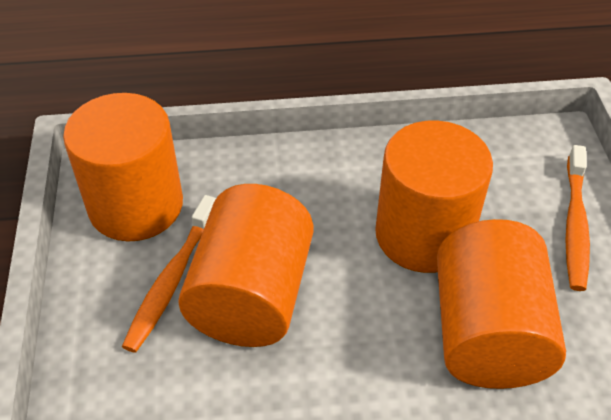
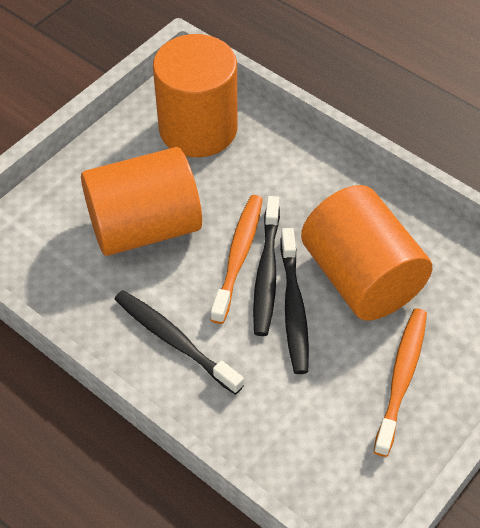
black toothbrush: none = 0 -> [115,290,244,395] [253,196,280,336] [280,228,309,374] = 3
orange cylinder: [63,93,183,242] [178,184,313,347] [375,120,493,273] [437,219,566,389] = 4 -> [81,147,202,256] [153,34,238,157] [301,185,432,320] = 3

